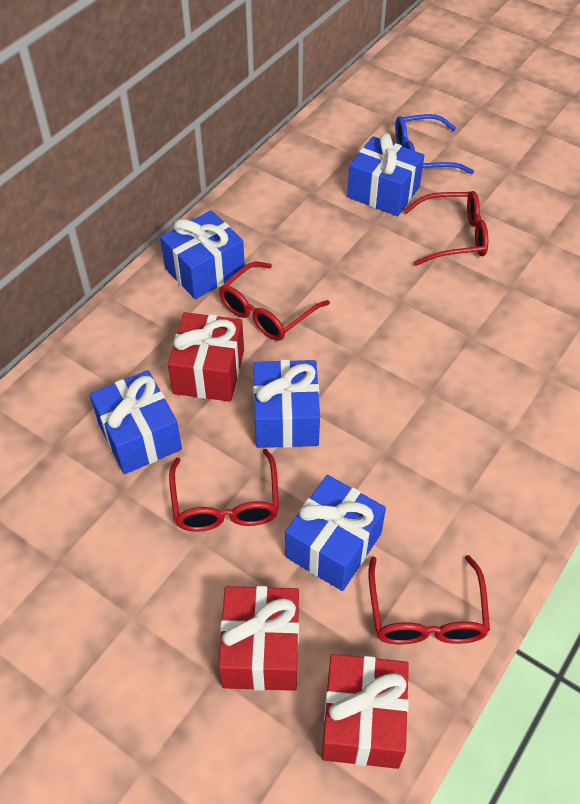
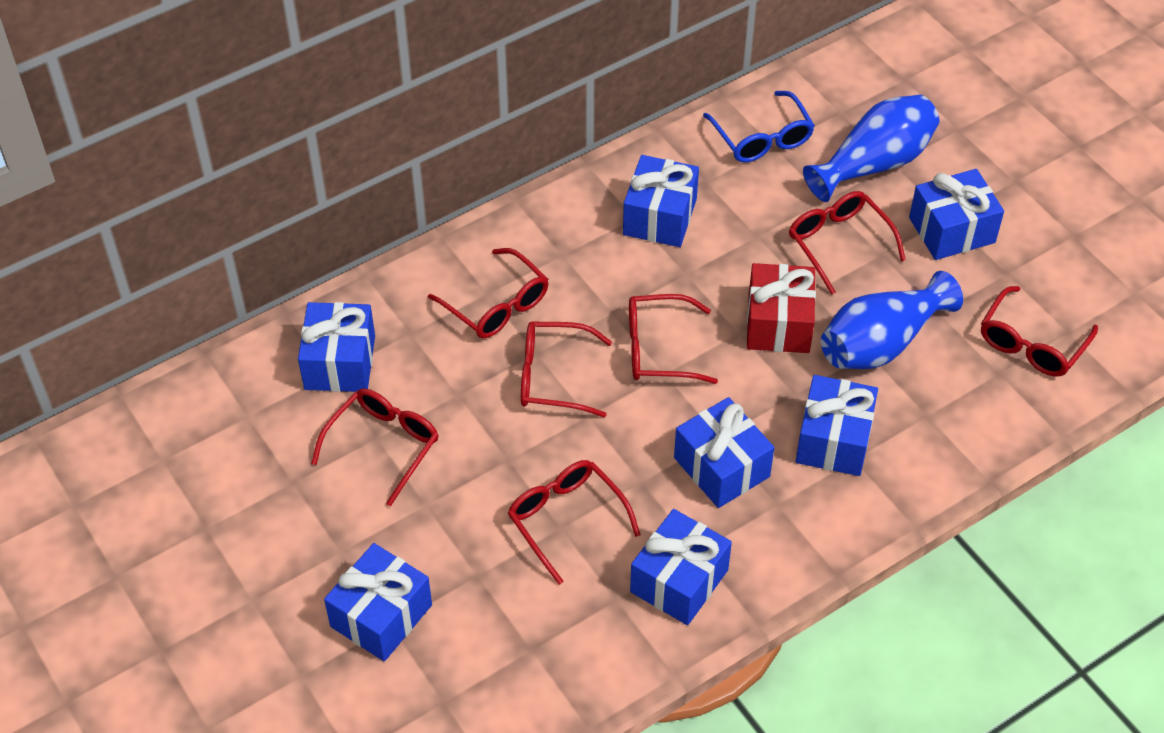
blue gift: [90,370,182,474] [160,210,245,299] [253,360,320,448] [285,475,386,591] [347,133,424,216] = 5 -> [298,302,375,392] [324,543,432,661] [623,155,699,247] [630,509,732,625] [674,397,774,508] [796,375,878,476] [909,169,1004,260] = 7
blue vase: none = 0 -> [803,95,940,202] [821,271,963,369] = 2
red gift: [168,312,244,402] [218,586,299,691] [322,654,409,769] = 3 -> [747,263,816,353] = 1
red glasses: [169,449,279,532] [219,261,330,341] [368,555,490,645] [403,191,488,266] = 4 -> [311,389,439,507] [428,248,549,338] [508,460,641,585] [521,322,612,417] [629,294,718,384] [789,191,906,295] [981,286,1098,377] = 7

